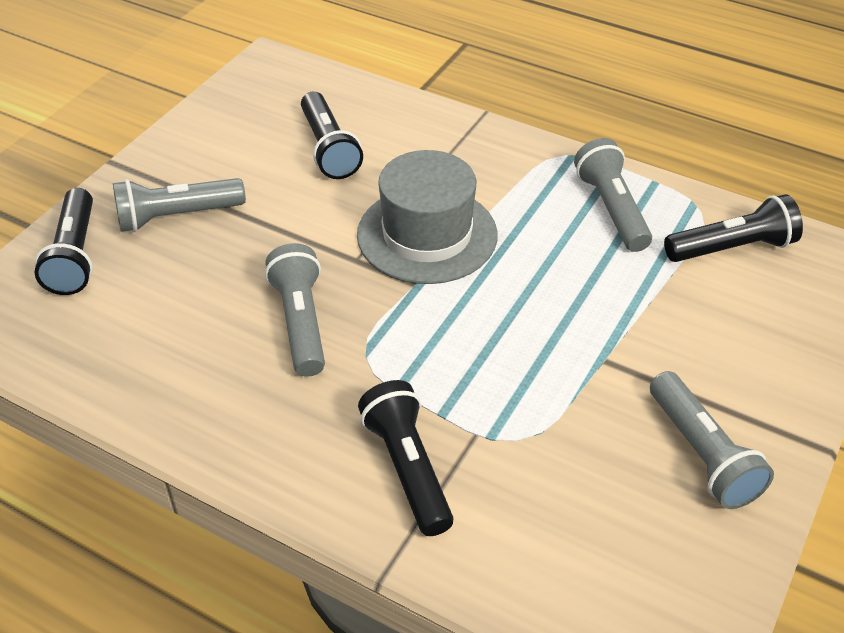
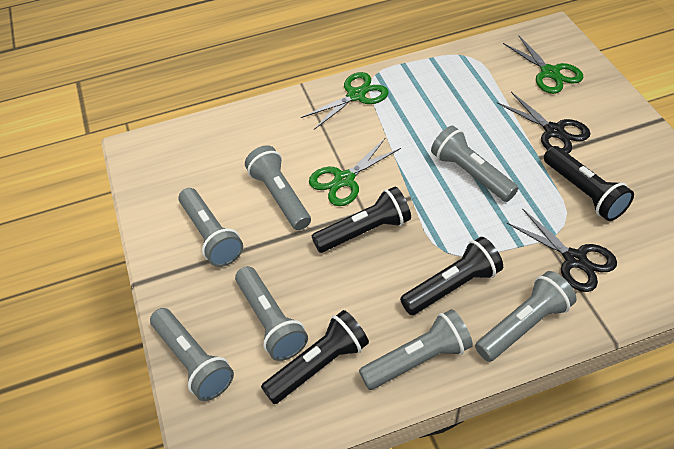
black scissors: none = 0 -> [497,92,591,154] [507,208,617,292] = 2
green scissors: none = 0 -> [301,72,389,130] [309,138,401,206] [503,35,583,94] = 3
grey flashlight: [113,178,246,232] [265,243,325,377] [574,138,652,252] [650,371,774,509] = 4 -> [150,308,234,401] [178,188,243,267] [235,266,308,361] [245,145,311,230] [359,309,473,390] [431,126,518,202] [475,271,577,362] = 7
grey hat: [357,150,497,284] = 1 -> none = 0

